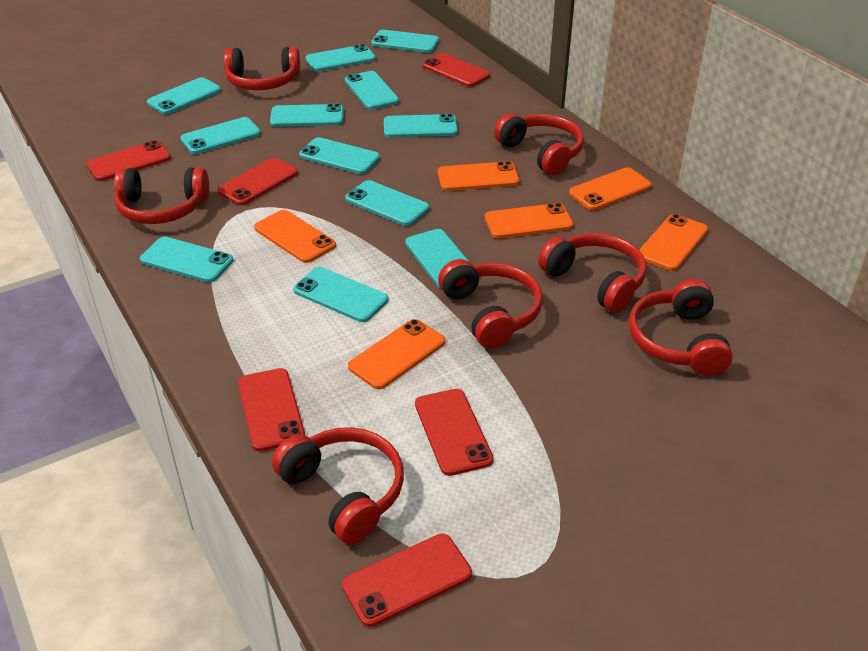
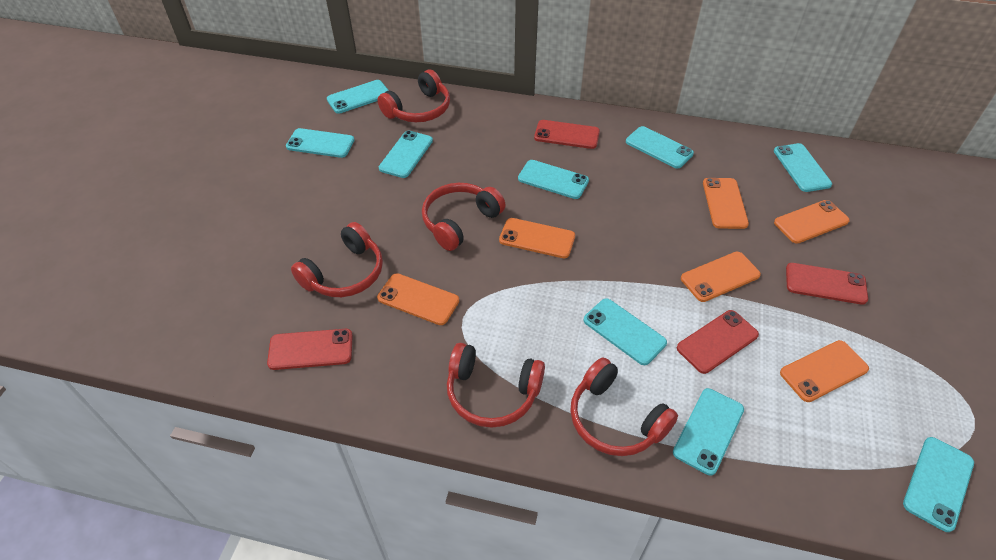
red headphones: [114,167,209,224] [224,47,300,90] [272,427,404,544] [438,259,543,348] [494,113,584,175] [538,233,646,313] [629,279,733,376] = 7 -> [291,222,383,297] [377,70,450,122] [422,183,506,251] [447,343,545,428] [570,357,678,456] = 5
red phone: [86,140,171,181] [217,158,298,205] [238,368,305,451] [342,534,472,627] [415,389,494,476] [422,53,490,87] = 6 -> [267,329,353,370] [534,120,600,149] [677,310,759,374] [786,263,868,305] = 4
turquoise phone: [140,237,233,282] [147,77,221,114] [180,117,261,154] [270,104,344,127] [293,267,388,322] [299,137,380,174] [306,44,376,71] [345,71,399,109] [345,180,429,226] [371,30,439,53] [384,114,458,138] [405,229,469,288] = 12 -> [286,128,354,158] [327,80,389,114] [379,130,433,178] [518,160,589,199] [583,298,667,365] [626,126,694,169] [673,388,744,475] [774,143,832,192] [903,437,974,532] = 9

